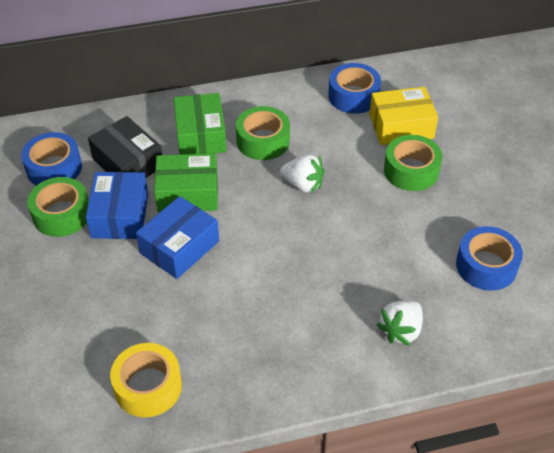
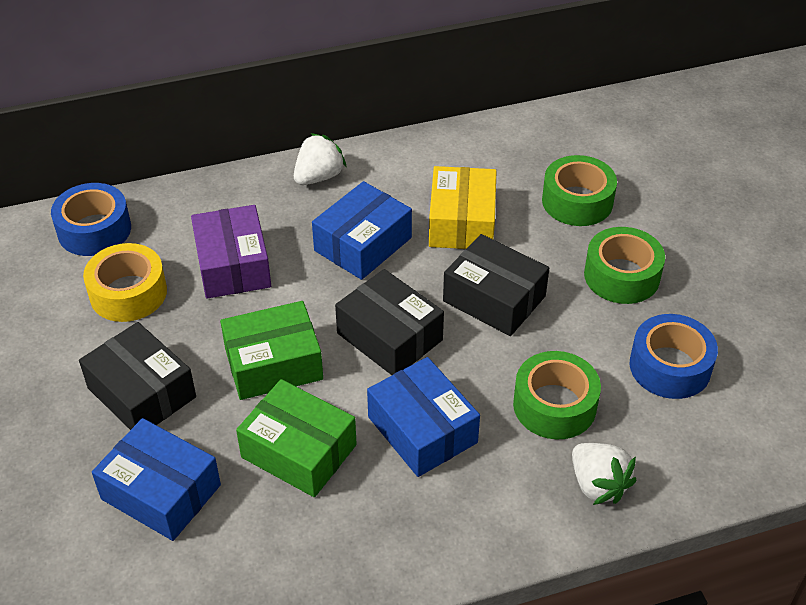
black box: [88,116,162,178] = 1 -> [79,322,196,430] [335,269,444,375] [443,234,549,336] = 3
blue box: [86,172,148,239] [136,196,219,279] = 2 -> [92,418,221,541] [312,181,412,280] [367,357,480,477] = 3
blue tape: [21,132,82,186] [328,63,381,114] [456,226,523,291] = 3 -> [51,183,131,256] [630,314,718,399] = 2
purple box: none = 0 -> [191,205,271,299] = 1

